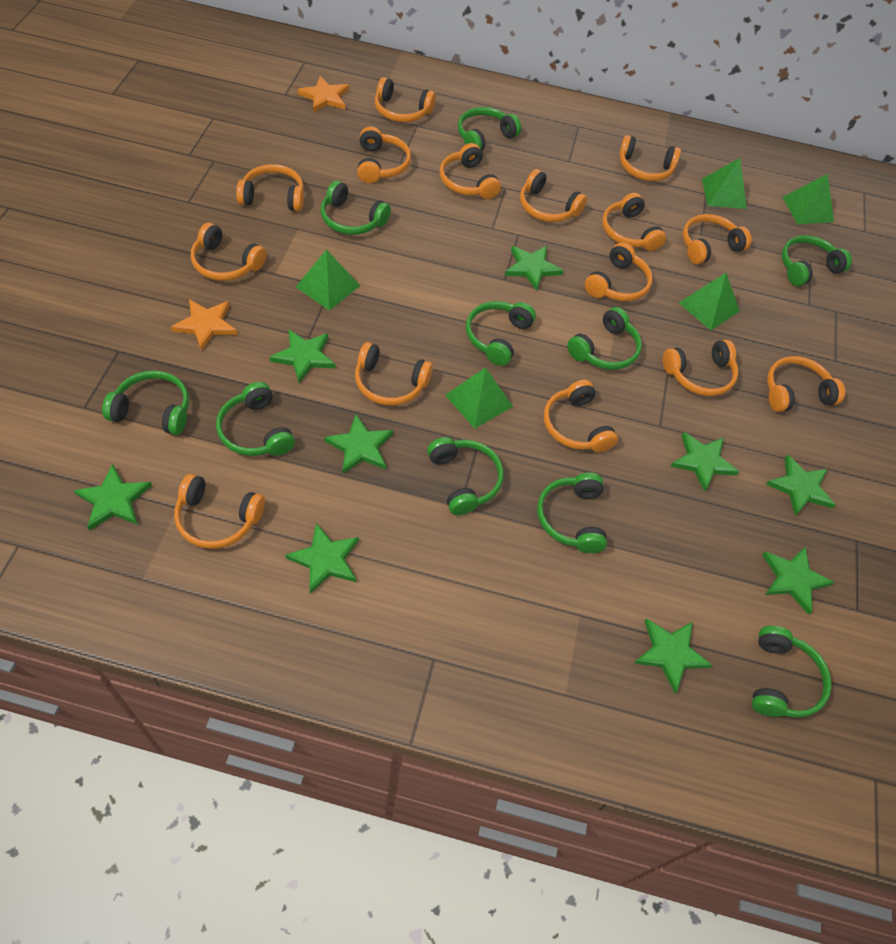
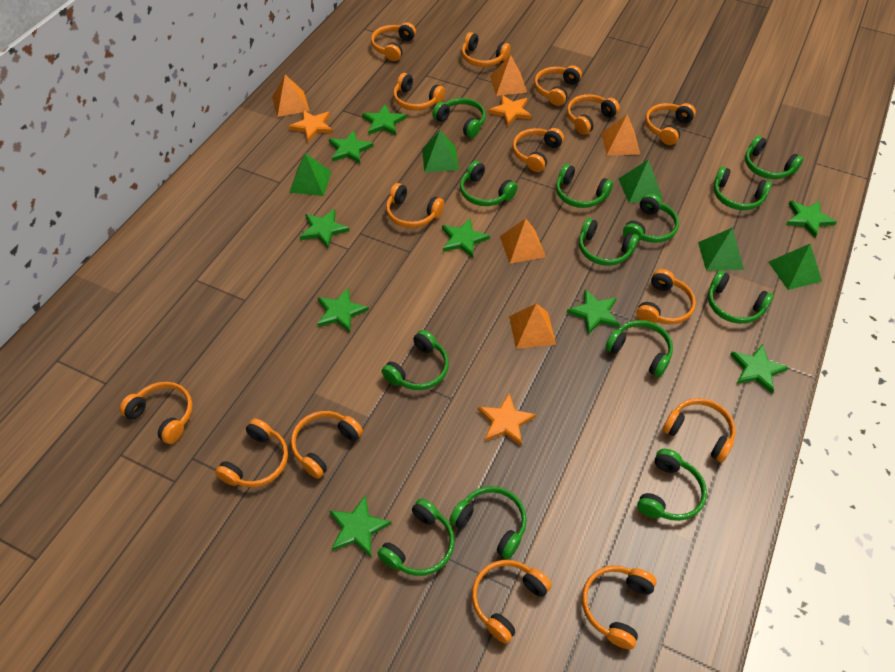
green headphones: [102,370,189,435] [216,382,295,456] [321,180,391,235] [427,437,504,515] [458,107,521,151] [466,301,536,366] [537,473,607,553] [567,307,642,370] [752,626,832,718] [782,235,852,286] = 10 -> [377,498,455,576] [382,330,449,390] [432,98,486,138] [449,486,527,559] [460,161,518,206] [556,164,613,208] [579,218,639,266] [605,320,673,377] [623,193,679,243] [637,449,707,521] [708,271,774,324] [714,167,772,210] [745,136,803,179] = 13
orange pyramid: none = 0 -> [272,75,309,117] [490,55,527,96] [500,218,546,264] [509,303,556,349] [602,114,640,155] = 5
orange star: [171,299,238,351] [298,76,349,112] = 2 -> [289,110,333,142] [478,393,536,446] [488,95,532,126] = 3

